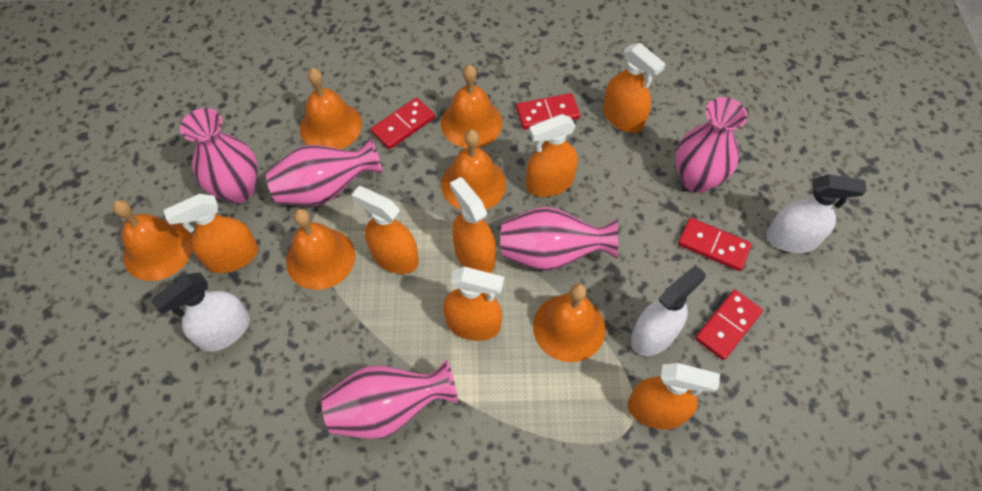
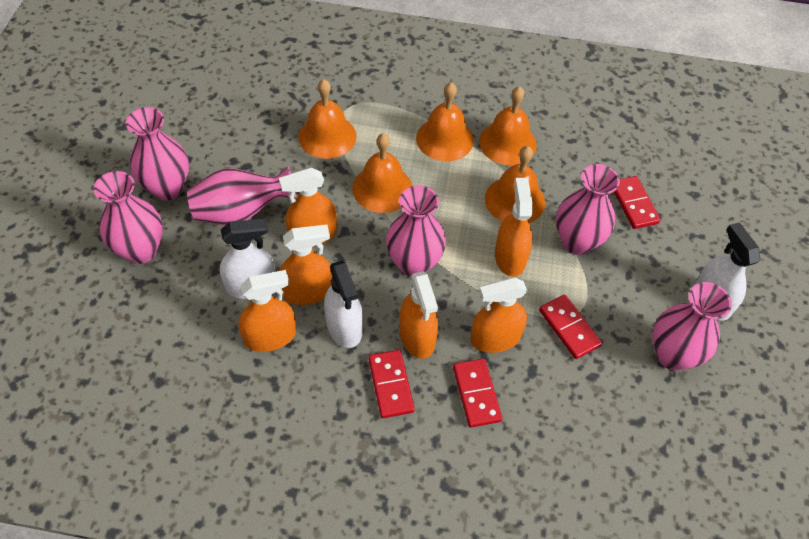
orange bell: [112,200,192,281] [286,209,355,290] [300,68,362,149] [441,65,503,148] [441,130,506,210] [533,283,606,362] = 6 -> [298,79,357,159] [352,133,412,213] [416,82,474,161] [479,86,537,165] [485,146,545,223] = 5
orange spray bottle: [163,194,258,273] [352,186,419,274] [443,267,504,341] [450,177,496,273] [526,114,578,197] [603,43,665,133] [628,363,720,430] = 7 -> [239,270,296,352] [279,168,337,247] [279,225,333,305] [400,271,438,359] [470,277,527,353] [495,178,533,277] = 6
pink vase: [180,108,258,203] [266,138,383,206] [322,360,458,439] [501,207,618,271] [675,97,747,193] = 5 -> [94,171,163,264] [126,107,189,200] [187,166,296,225] [386,185,446,276] [556,164,620,255] [653,282,732,370] = 6

